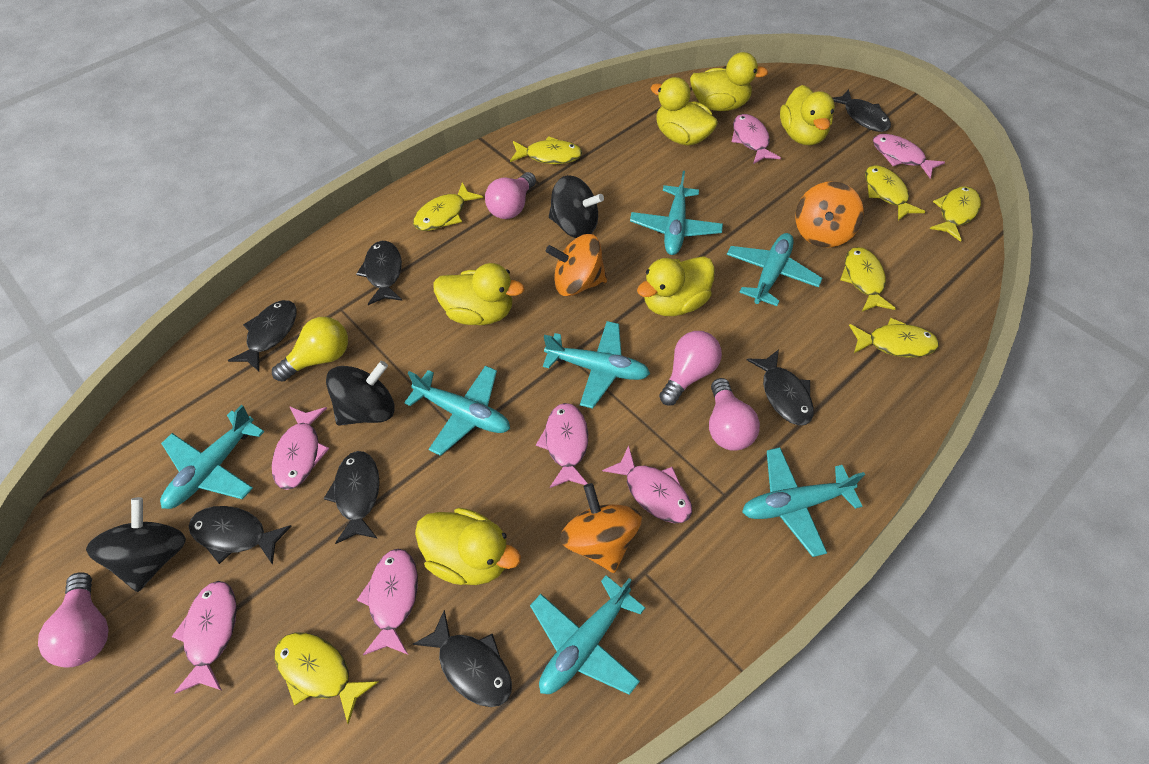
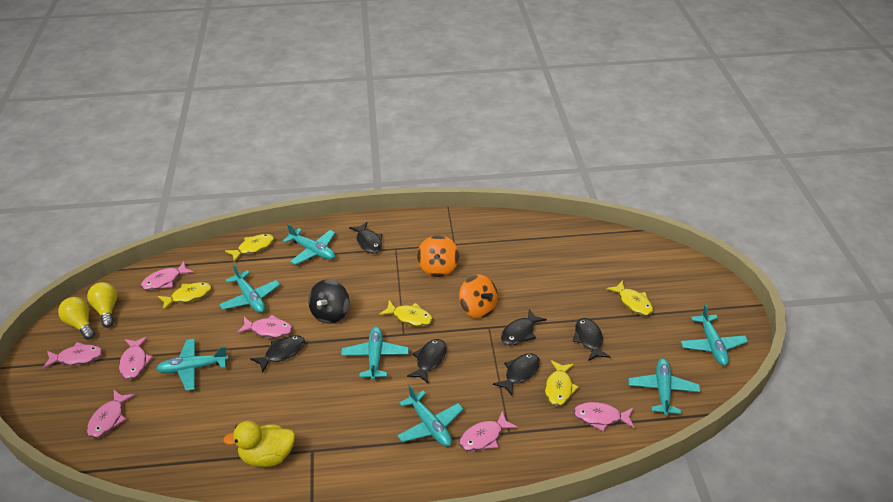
black fish: [189,506,292,565] [228,300,297,371] [324,451,380,544] [356,241,402,305] [413,610,512,707] [747,349,814,425] [832,89,891,132] = 7 -> [250,335,305,373] [349,222,382,254] [407,339,447,384] [493,353,540,396] [501,309,547,345] [573,318,610,361] = 6
black spinning top: [86,497,186,592] [326,361,395,426] [549,175,604,238] = 3 -> [308,279,349,324] = 1
orange spinning top: [546,234,607,296] [560,483,642,573] [796,181,864,248] = 3 -> [417,235,459,277] [459,274,498,319] = 2
pink light bulb: [38,572,109,667] [485,172,536,219] [659,331,722,406] [709,378,760,451] = 4 -> none = 0
yellow duck: [415,508,521,585] [434,263,525,325] [637,256,715,316] [651,77,718,146] [690,52,768,111] [780,85,835,145] = 6 -> [223,421,295,467] = 1
yellow fish: [274,632,378,724] [413,182,483,231] [510,136,582,164] [840,247,896,312] [849,318,939,358] [865,165,925,221] [930,186,981,242] = 7 -> [158,282,212,310] [225,234,275,262] [379,300,433,327] [545,360,579,406] [606,280,653,316] = 5
yellow light bulb: [272,317,348,382] = 1 -> [58,297,95,340] [87,282,117,328] = 2

